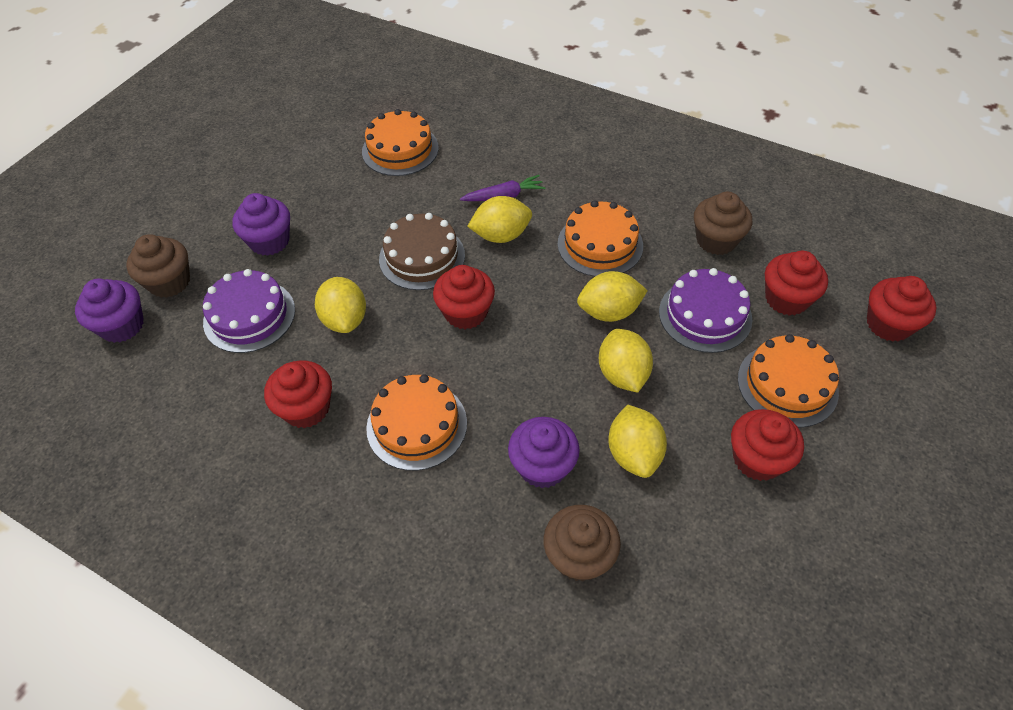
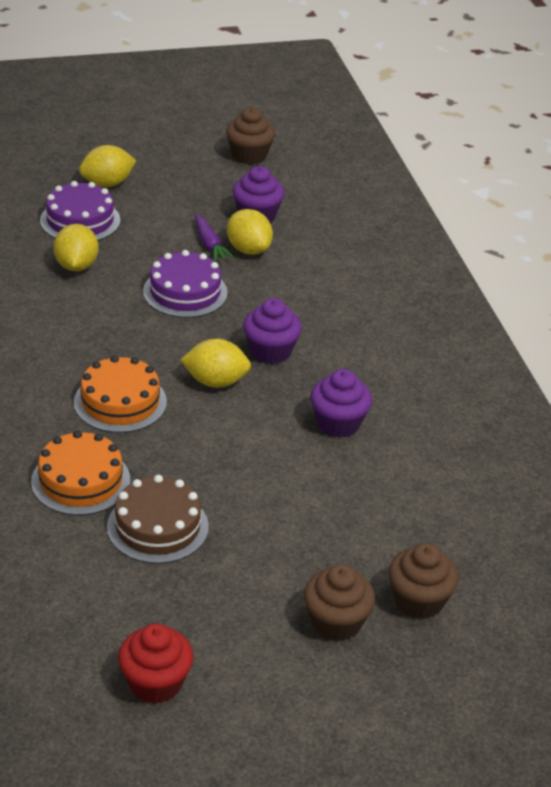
orange cake: [362,109,439,176] [366,374,467,471] [558,200,643,277] [738,334,839,428] = 4 -> [31,431,130,515] [74,355,167,433] = 2
red cupcake: [264,360,332,428] [433,265,495,329] [731,409,804,481] [765,251,828,316] [867,276,937,342] = 5 -> [118,623,194,704] = 1
yellow lemon: [315,277,366,333] [467,196,532,243] [577,271,648,322] [599,329,653,393] [608,405,667,478] = 5 -> [53,224,99,271] [79,145,136,187] [180,339,251,388] [227,209,273,255] = 4

